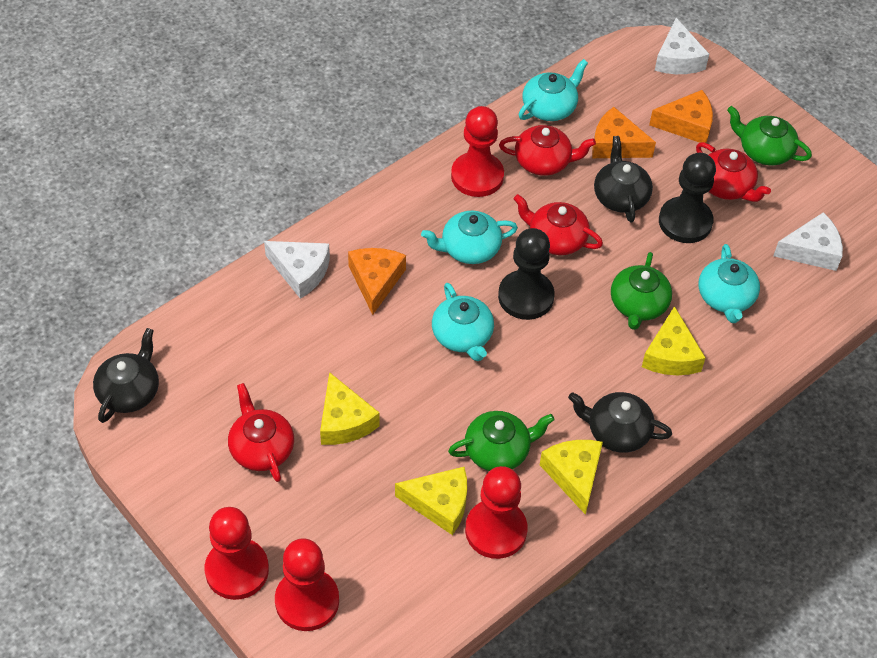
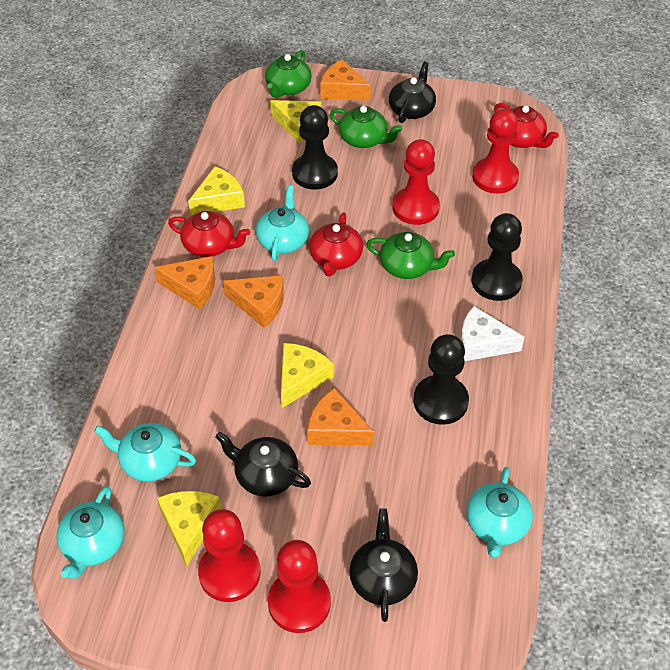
black pawn: [498,228,555,320] [659,153,716,243] = 2 -> [292,105,338,190] [413,334,469,425] [472,213,523,301] = 3
orange cheese: [348,248,406,315] [592,107,656,158] [649,90,713,143] = 3 -> [154,256,215,310] [223,275,284,328] [307,388,374,445] [320,59,371,101] = 4
red teapot: [228,383,294,482] [499,125,596,176] [513,194,603,255] [696,142,771,202] = 4 -> [168,211,250,257] [309,212,363,277] [494,103,559,148] = 3
white cheese: [264,241,330,299] [655,18,709,74] [773,212,843,271] = 3 -> [461,306,524,361] = 1

